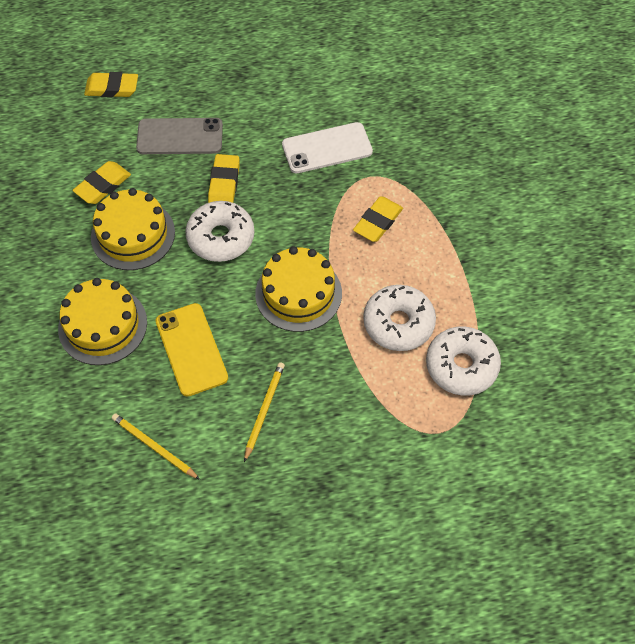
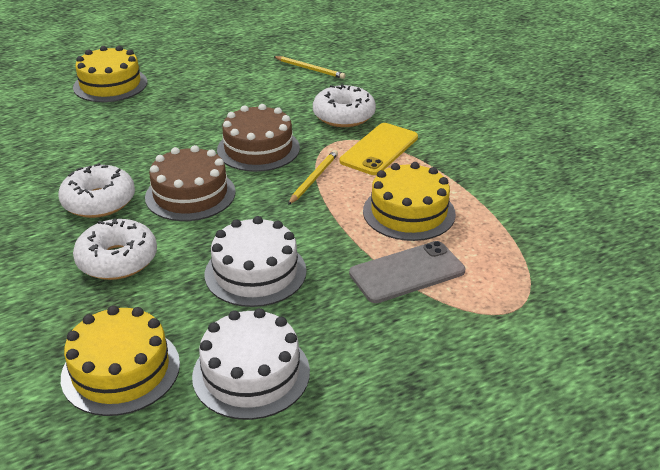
brown cake: none = 0 -> [145,145,236,221] [217,104,300,172] = 2
white cake: none = 0 -> [192,308,310,420] [205,216,307,307] = 2
white phone: [282,122,373,173] = 1 -> none = 0
yellow eraser: [72,161,131,204] [84,72,138,97] [208,154,240,203] [353,196,403,242] = 4 -> none = 0

